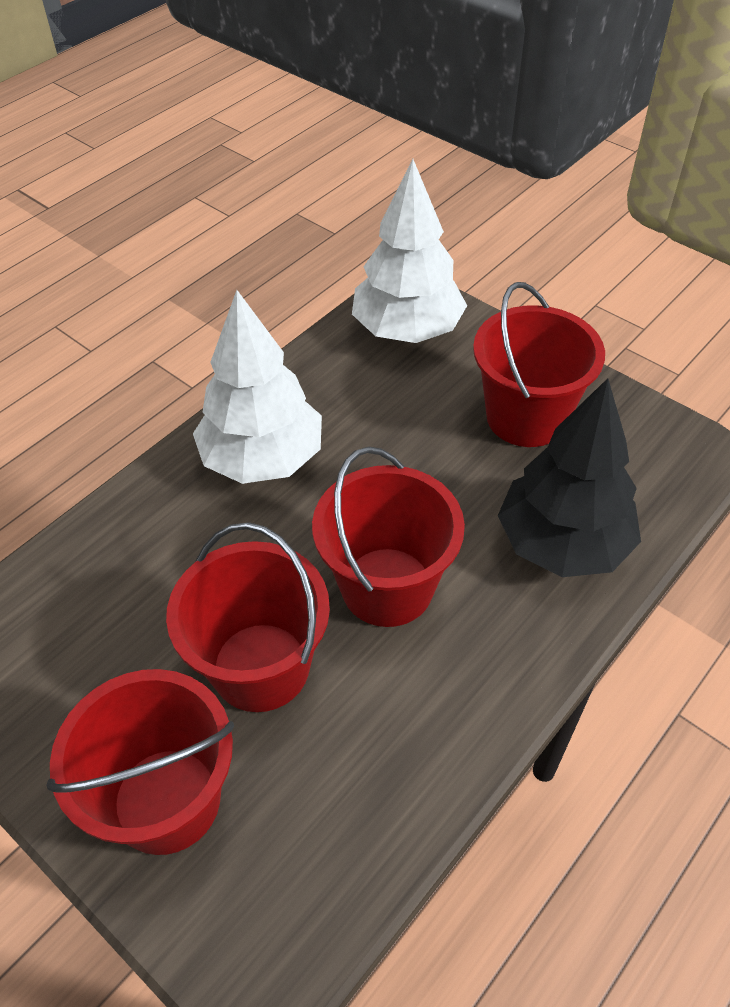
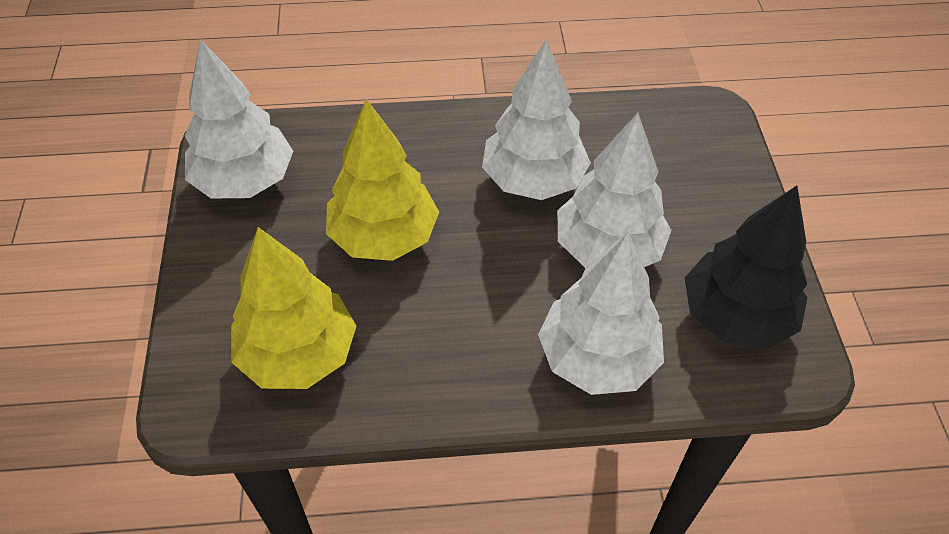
red bucket: [46,669,234,855] [166,522,330,712] [312,447,465,627] [473,282,605,447] = 4 -> none = 0
white tree: [193,290,322,484] [352,159,467,343] = 2 -> [184,39,293,198] [482,39,591,200] [538,232,664,395] [558,113,672,268] = 4
yellow tree: none = 0 -> [231,227,356,389] [326,99,439,261] = 2

